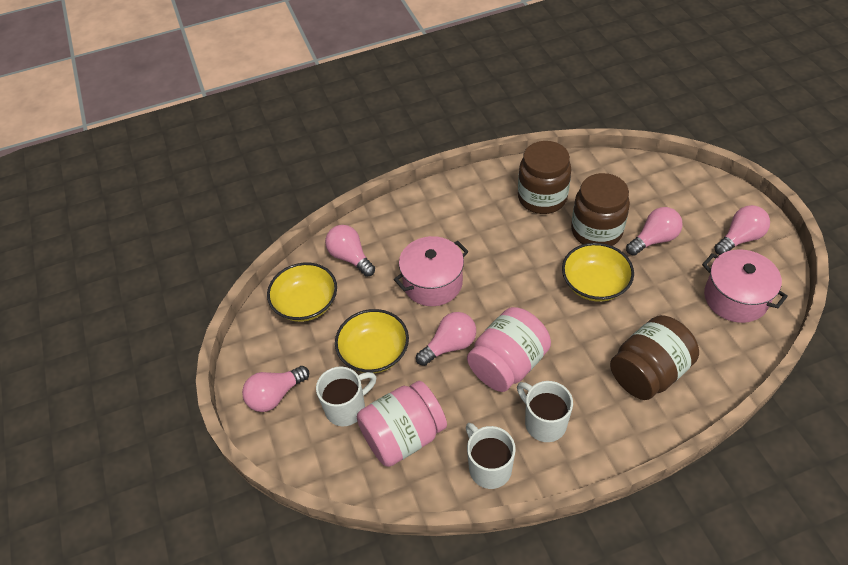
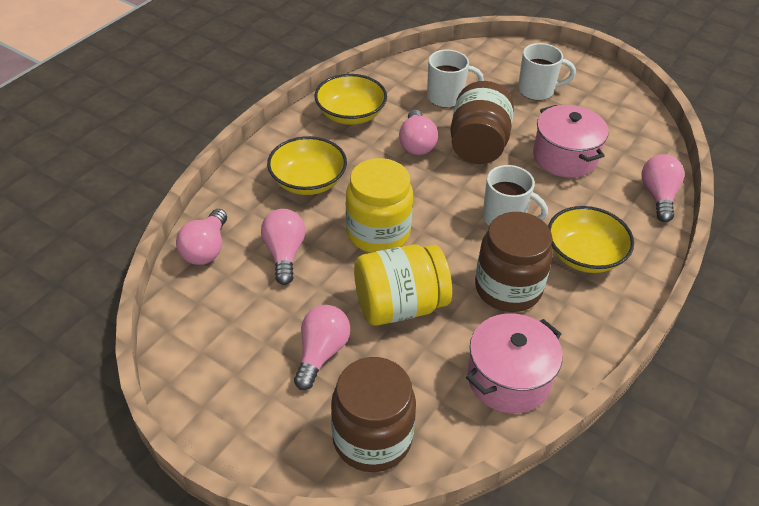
pink jar: [357,381,447,467] [467,307,551,392] = 2 -> none = 0
yellow jar: none = 0 -> [346,158,413,253] [354,244,452,326] = 2

